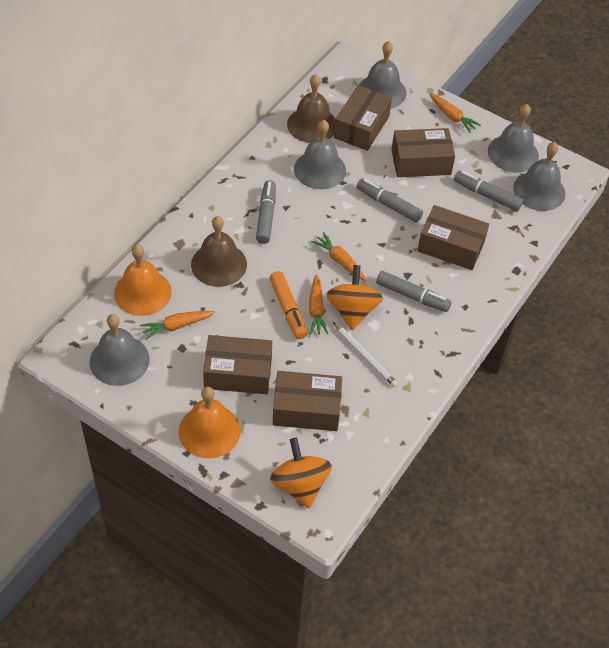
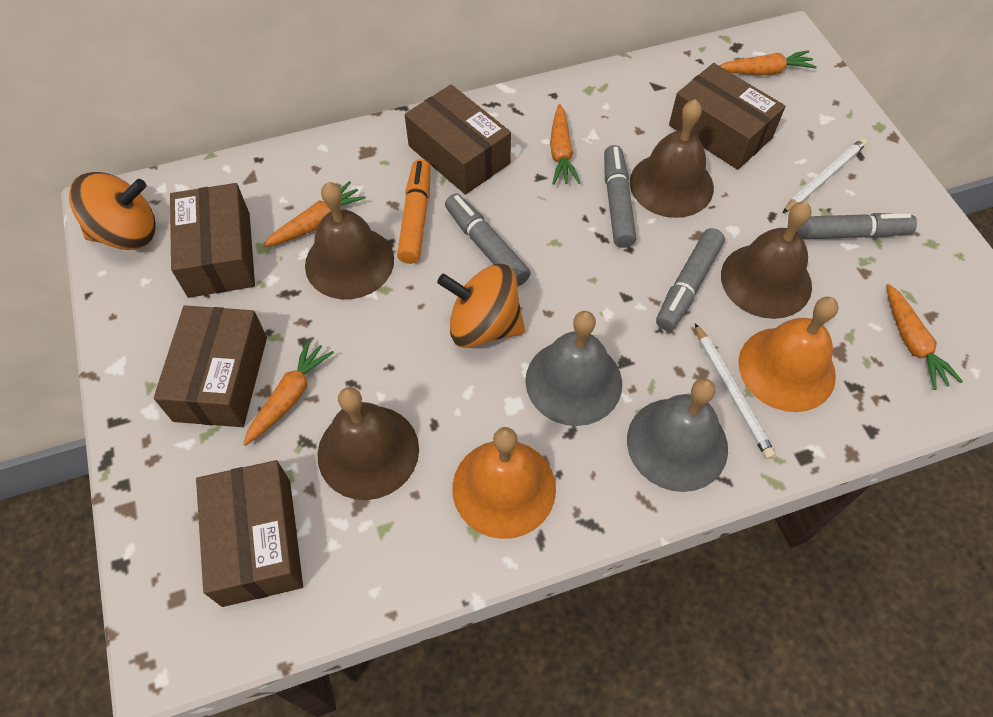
brown bell: [191,216,247,287] [287,74,335,143] = 2 -> [305,182,394,299] [317,387,419,500] [630,99,714,218] [721,202,812,319] = 4
grey bell: [90,314,150,386] [294,120,346,189] [359,41,406,109] [488,104,539,173] [513,142,565,211] = 5 -> [525,311,622,426] [627,378,728,492] = 2
orange carrot: [140,311,215,340] [309,274,328,335] [311,232,366,281] [429,93,481,133] = 4 -> [243,339,334,446] [263,181,366,247] [550,104,580,185] [719,50,817,75] [886,284,963,390] = 5
white pencil: [333,322,398,387] = 1 -> [695,323,776,459] [783,138,867,213] = 2

